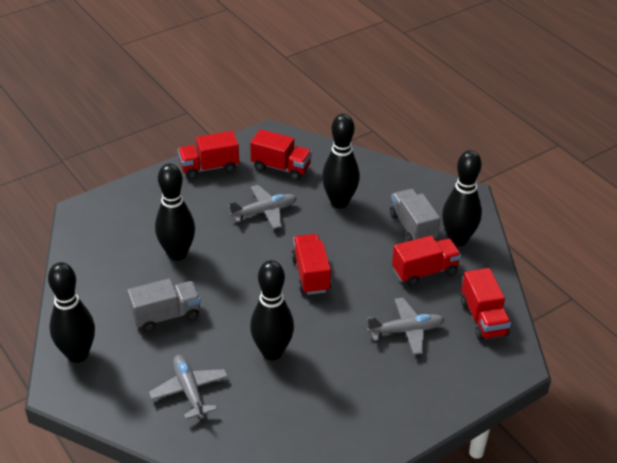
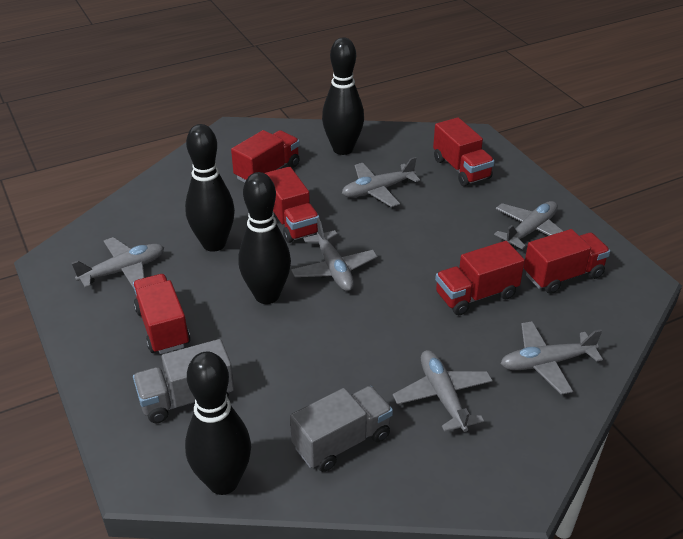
black bowling pin: [48,262,95,363] [155,163,195,261] [250,260,294,360] [322,114,360,208] [442,150,482,246] = 5 -> [185,124,235,252] [185,351,251,495] [238,172,291,304] [322,37,364,155] = 4
grey plane: [149,355,228,419] [228,185,297,229] [367,298,444,355] = 3 -> [71,237,164,289] [291,218,377,291] [342,157,420,207] [393,350,493,432] [494,201,563,249] [500,321,603,395] = 6
red truck: [178,131,239,179] [250,129,312,180] [291,234,331,295] [392,236,461,287] [461,268,511,340] = 5 -> [133,274,190,354] [231,130,300,183] [265,167,319,243] [433,117,494,186] [435,241,525,315] [524,229,610,294] = 6

